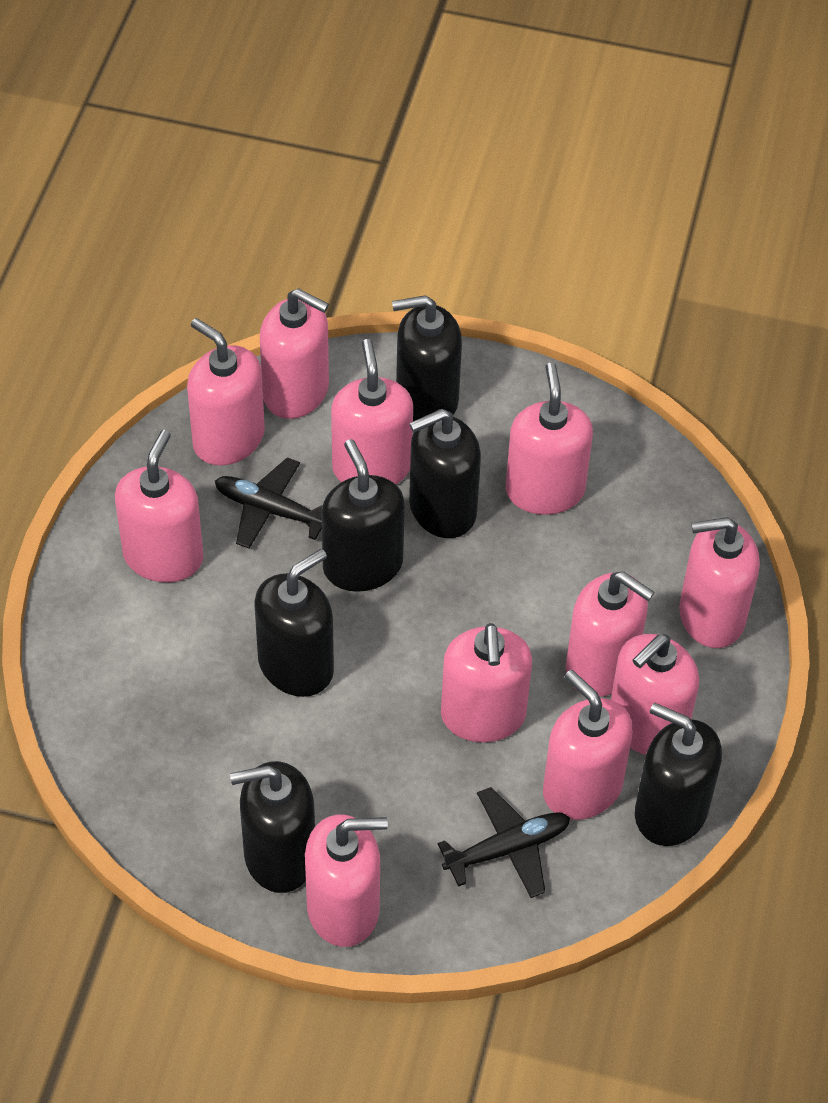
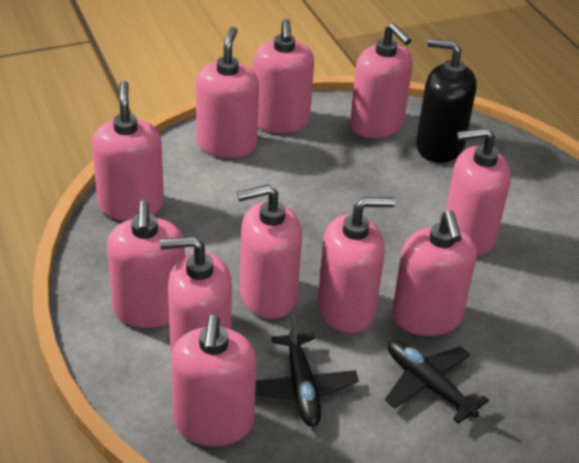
black soap dispenser: [230,761,315,893] [254,549,334,697] [322,439,405,592] [392,295,462,421] [409,409,481,538] [635,703,722,846] = 6 -> [416,39,476,163] = 1

